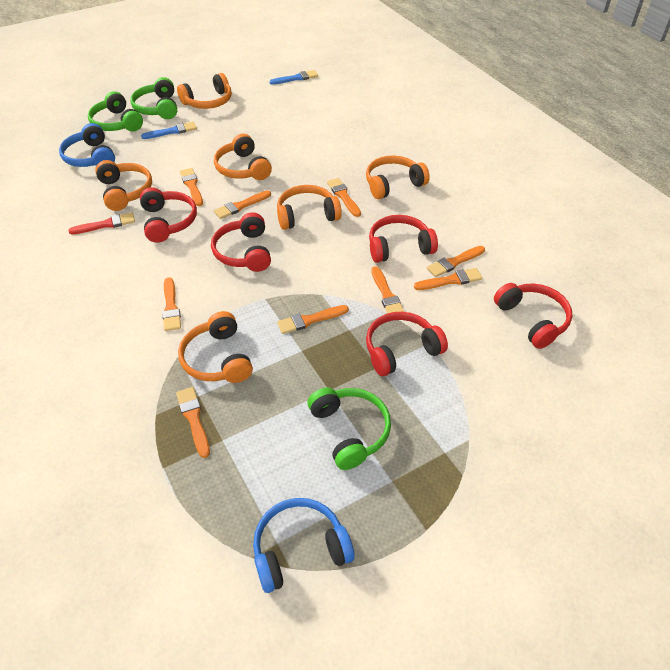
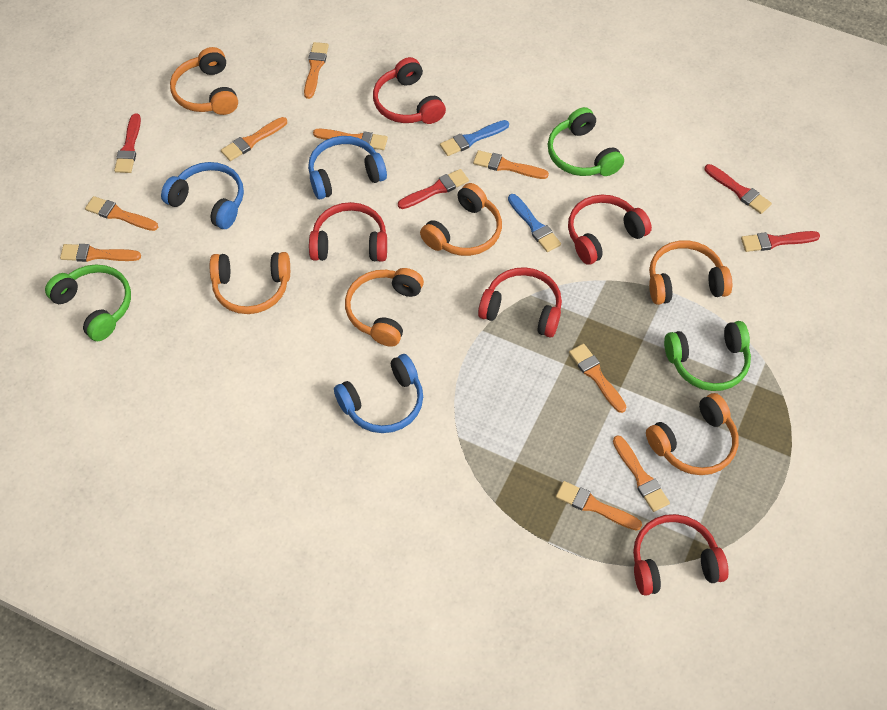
blue headphones: [59,123,115,167] [253,498,354,593] = 2 -> [161,162,244,229] [308,136,387,199] [334,354,423,433] = 3
red brush: [68,212,135,235] = 1 -> [114,113,141,173] [398,169,469,209] [705,164,772,214] [741,231,820,252] = 4

